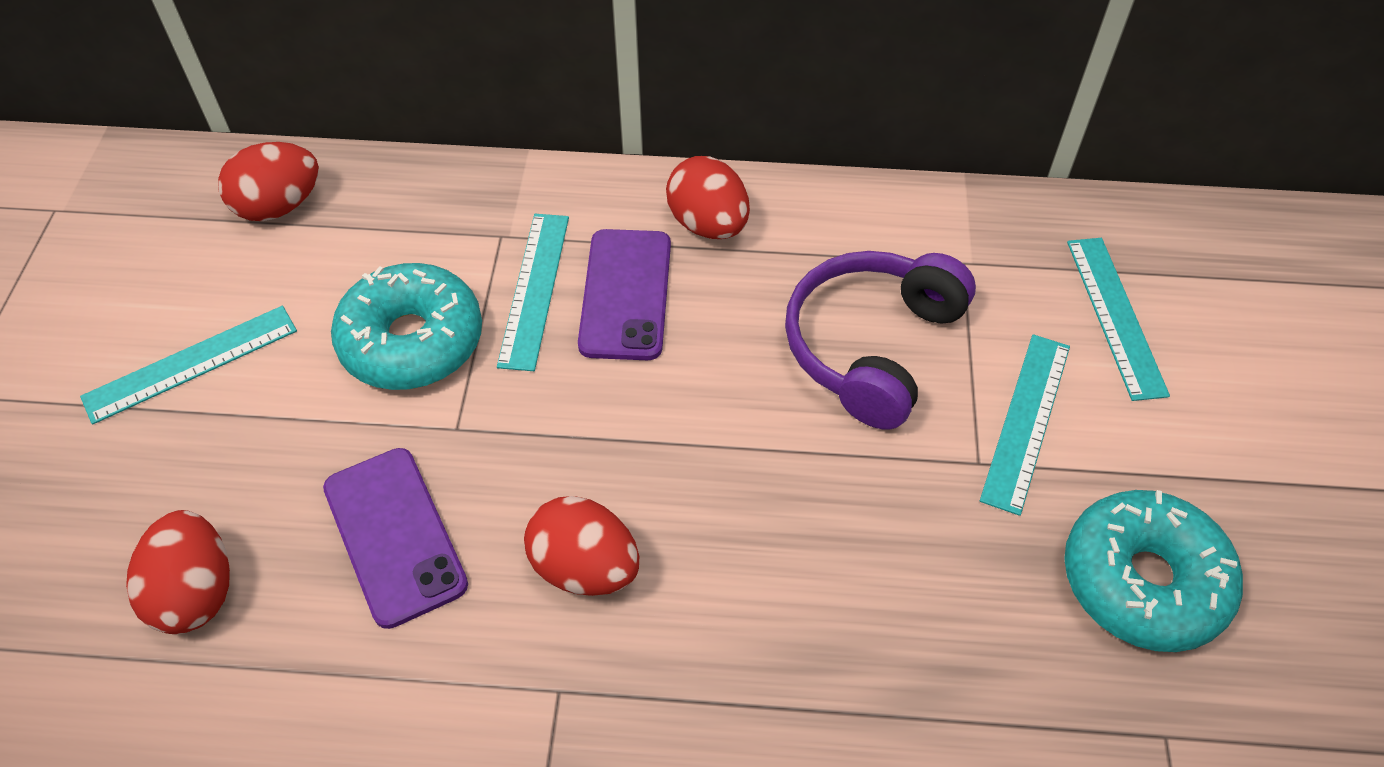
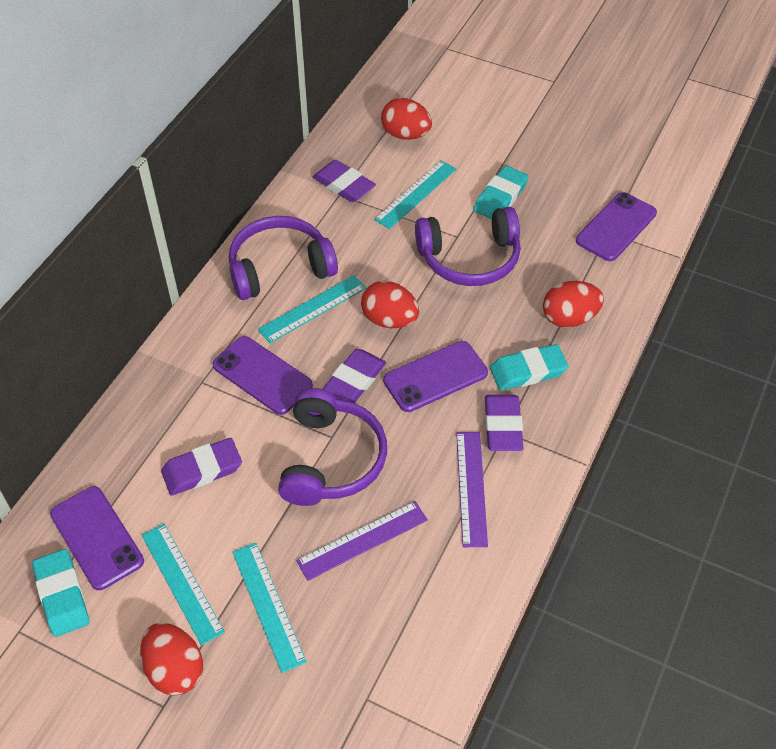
purple eraser: none = 0 -> [161,438,242,496] [313,160,376,202] [322,349,386,403] [485,395,523,451] = 4
purple headphones: [785,251,976,429] = 1 -> [229,216,338,300] [278,388,387,506] [415,207,521,286] = 3
purple phone: [323,448,468,629] [578,229,671,360] = 2 -> [50,486,144,590] [213,336,313,415] [383,341,488,412] [576,192,657,261] = 4
purple ruler: none = 0 -> [296,501,428,581] [456,432,488,547] = 2
turquoise donut: [331,263,482,390] [1064,490,1243,652] = 2 -> none = 0
turquoise eraser: none = 0 -> [32,549,89,637] [473,166,529,219] [490,344,569,390] = 3

